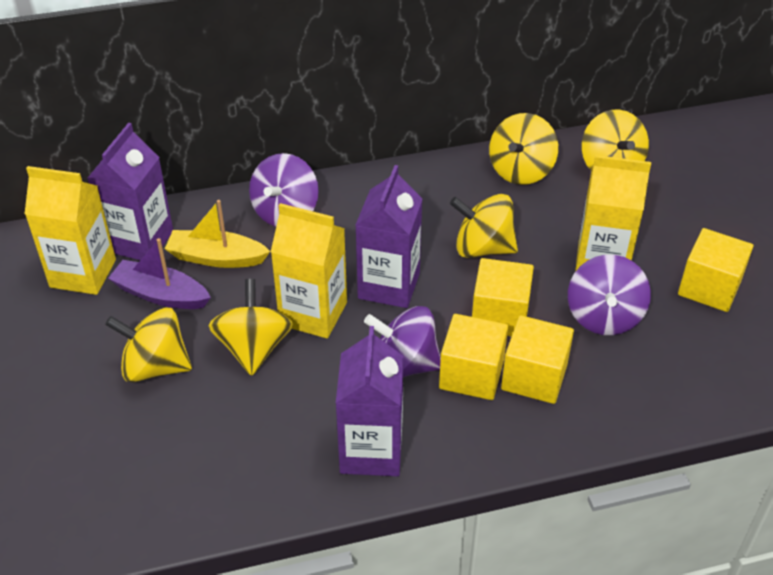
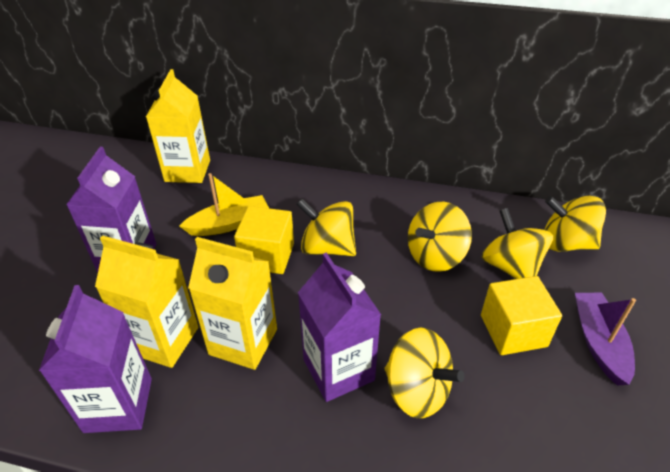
purple spinning top: [249,153,319,227] [364,306,441,377] [568,255,651,335] = 3 -> none = 0
yellow cube: [439,314,508,400] [472,258,534,337] [501,315,574,404] [678,228,753,312] = 4 -> [234,206,294,274] [481,276,562,355] = 2

